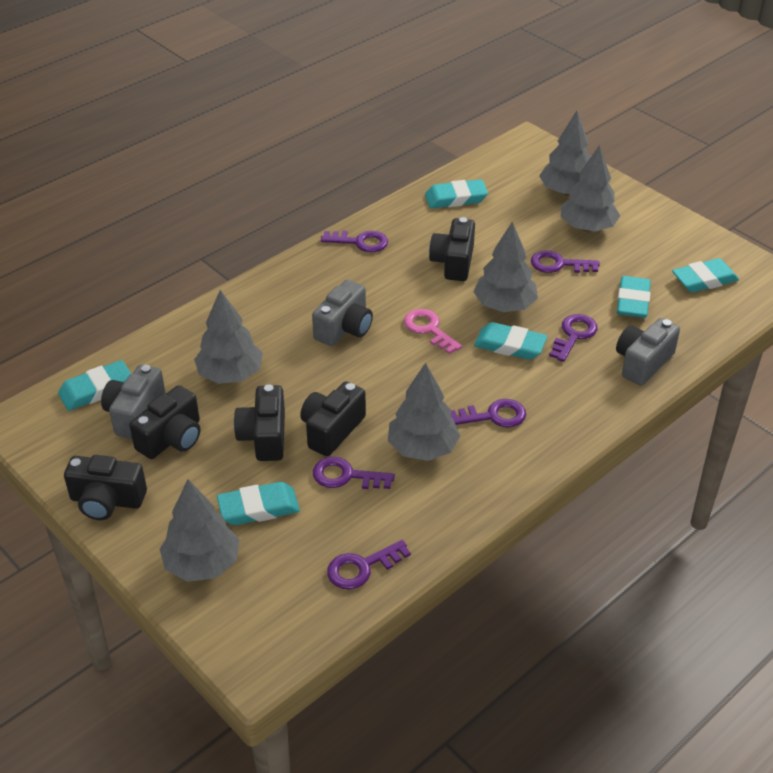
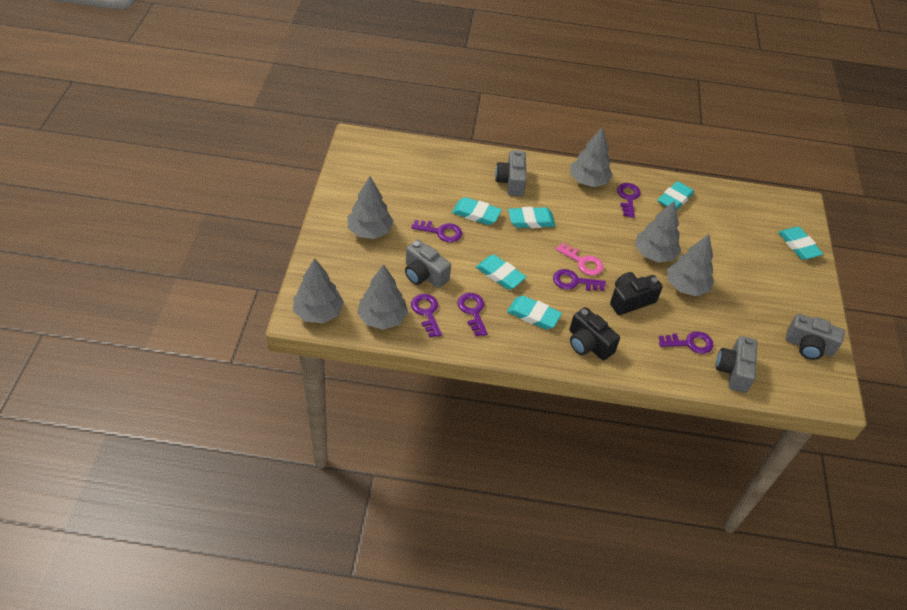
black camera: [64,455,147,520] [129,385,200,459] [234,384,285,461] [300,382,366,456] [429,217,475,281] = 5 -> [570,307,620,360] [610,272,663,315] = 2
grey camera: [101,364,166,439] [312,280,373,346] [616,318,680,386] = 3 -> [405,240,451,288] [495,150,527,196] [716,336,757,393] [786,314,845,360] = 4

